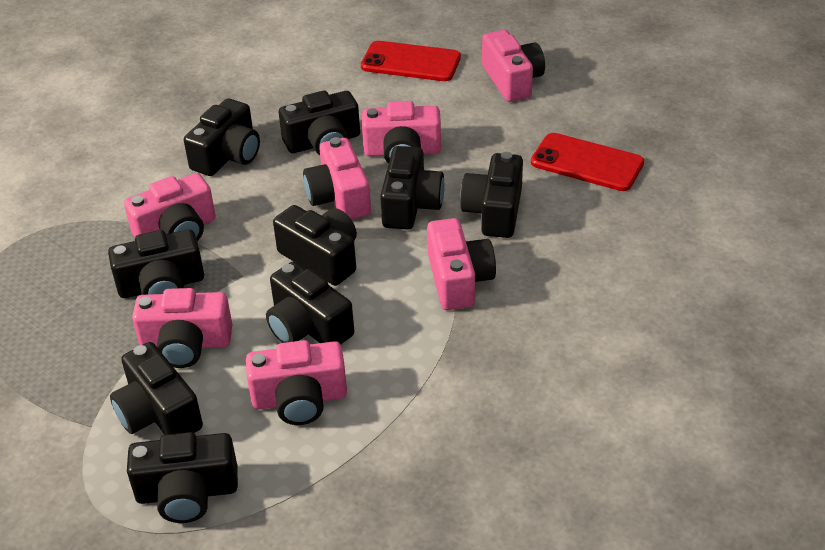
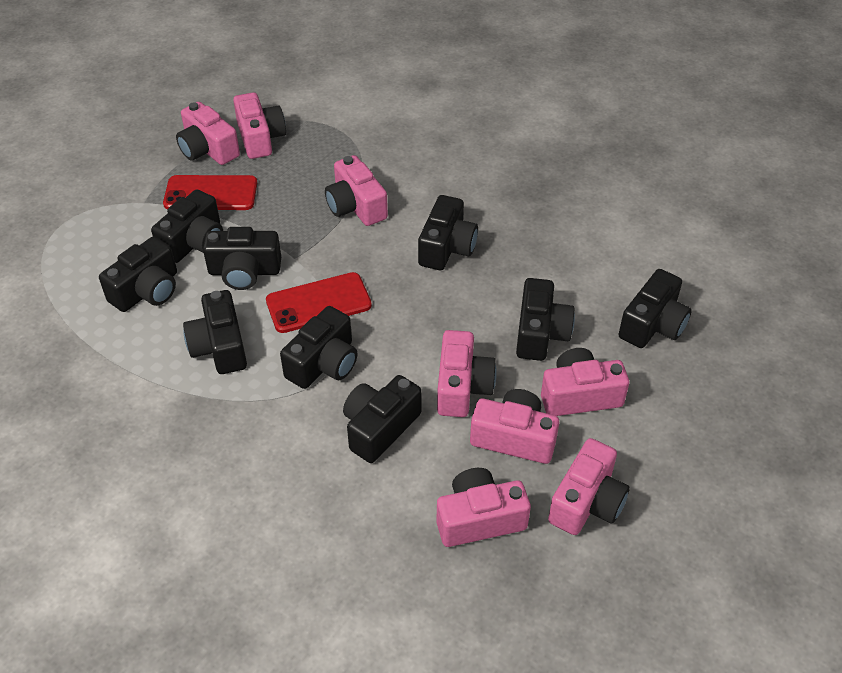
pink camera: [124,173,216,241] [132,288,232,368] [246,340,347,425] [303,137,371,219] [362,101,441,164] [427,218,496,310] [482,30,545,102] = 7 -> [176,102,240,165] [233,92,286,159] [325,155,388,226] [436,468,531,547] [437,330,497,417] [470,389,559,464] [541,348,629,416] [548,438,630,535] = 8

